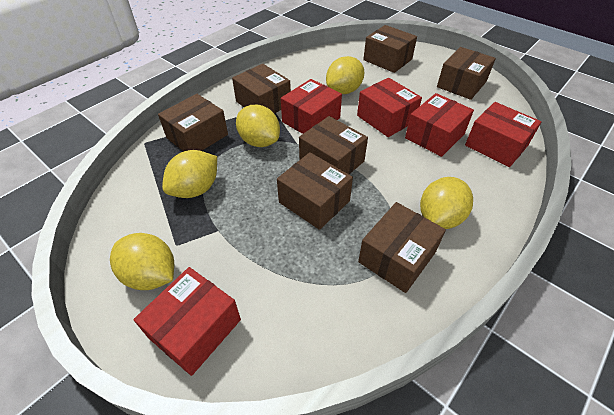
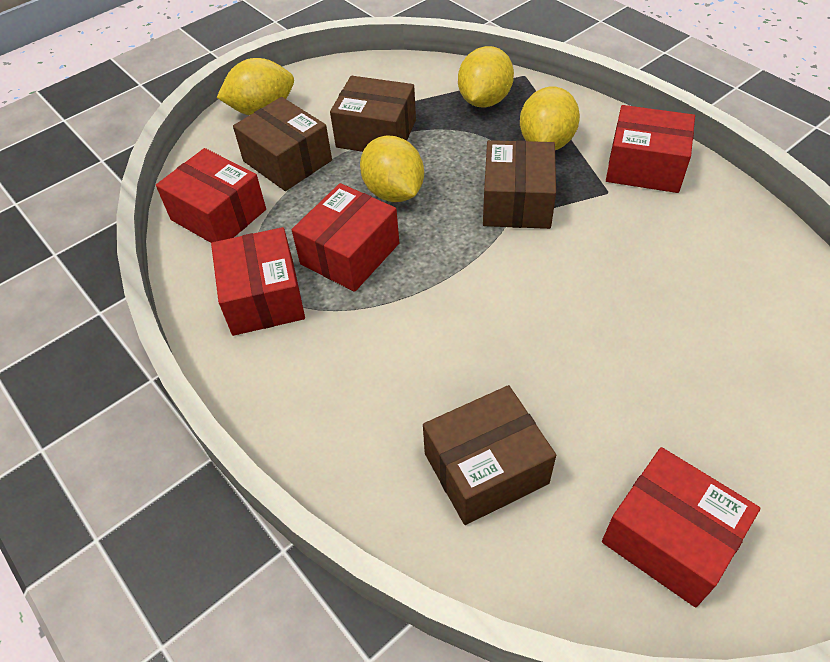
brown box: [158,94,228,151] [232,64,291,113] [277,152,353,230] [299,116,368,174] [358,202,446,293] [363,25,417,73] [437,47,496,100] = 7 -> [233,97,332,191] [330,76,416,152] [423,385,556,525] [483,140,556,229] = 4
yellow lemon: [110,233,174,290] [162,150,217,198] [236,105,280,147] [326,56,364,94] [420,177,473,229] = 5 -> [217,58,294,115] [360,136,424,202] [458,46,514,108] [520,87,580,150] = 4

